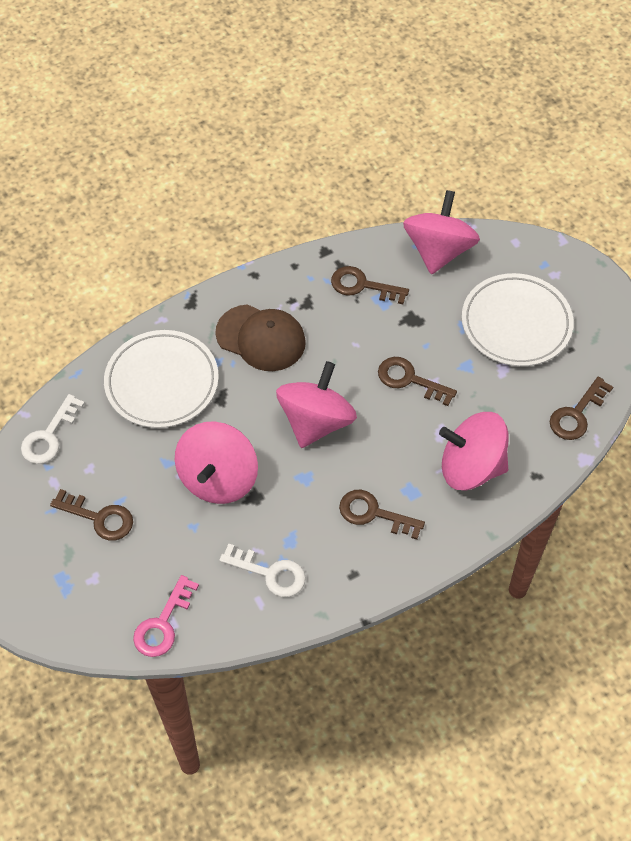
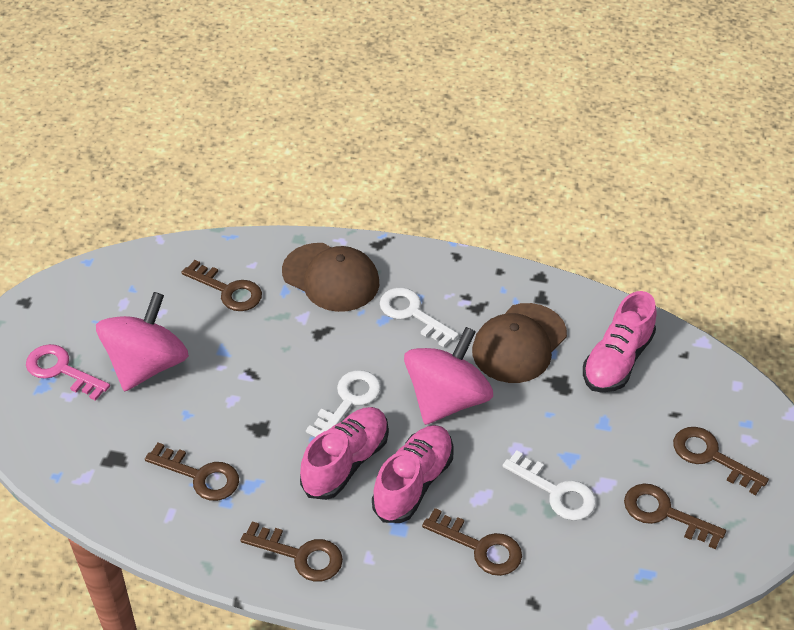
brown cap: [215,304,306,371] = 1 -> [282,243,379,312] [472,303,567,383] = 2
brown key: [50,489,133,541] [331,266,409,304] [339,490,425,540] [378,357,457,406] [549,377,613,440] = 5 -> [145,442,239,501] [181,260,262,311] [240,521,343,582] [422,508,522,576] [624,483,726,549] [673,427,769,495] = 6
pink shoe: none = 0 -> [300,407,389,500] [372,425,454,523] [583,291,657,393] = 3
pink spinning top: [175,421,258,504] [276,361,357,448] [403,190,480,274] [439,412,509,491] = 4 -> [96,292,189,392] [404,327,493,425] = 2
white key: [21,394,85,464] [219,544,306,597] = 2 -> [306,370,381,437] [380,288,459,347] [503,451,596,520] = 3
white plate: [104,330,219,428] [462,273,574,366] = 2 -> none = 0

